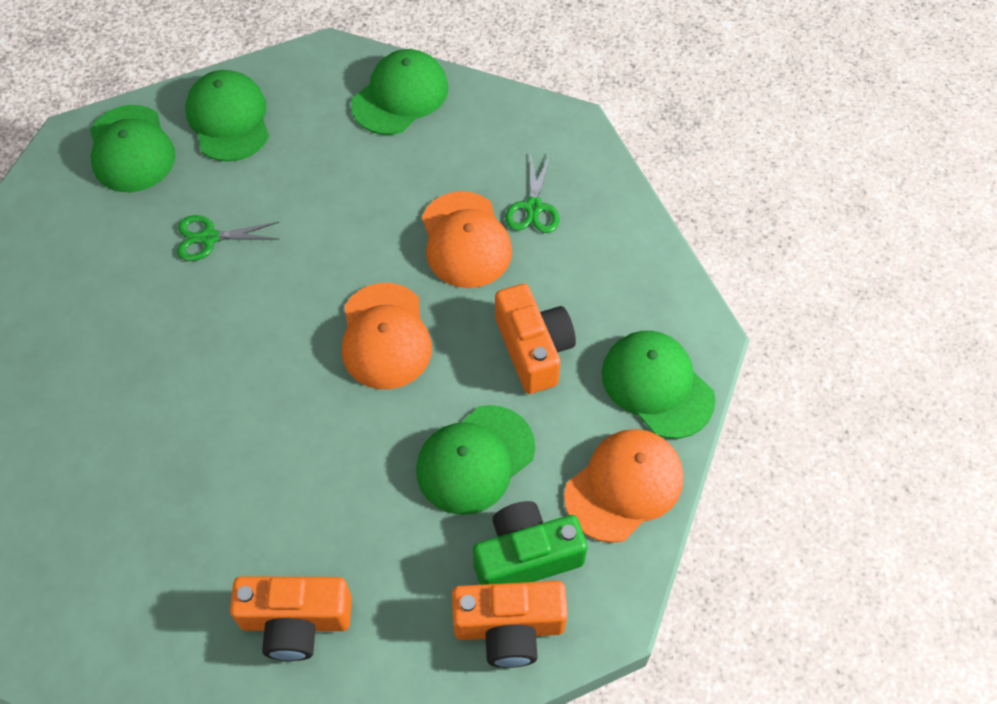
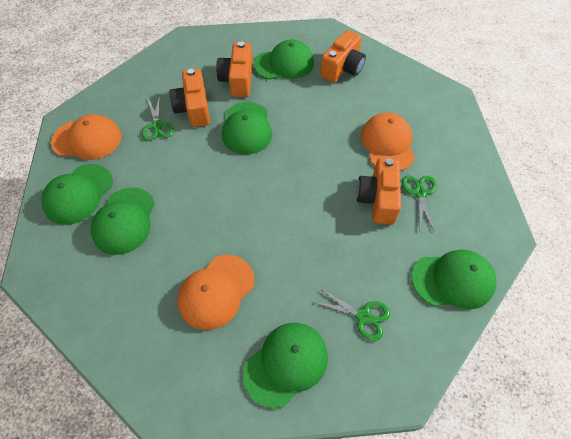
green camera: [473,501,588,585] = 1 -> none = 0
green cap: [90,105,175,192] [185,70,269,162] [351,49,448,135] [416,405,535,515] [602,331,715,439] = 5 -> [41,164,113,225] [91,187,155,255] [222,102,272,155] [243,323,328,409] [254,40,314,80] [411,250,496,309] = 6
green scissors: [177,215,280,261] [505,153,560,233] = 2 -> [142,95,174,141] [313,288,390,341] [402,176,436,232] = 3
orange camera: [230,576,352,661] [452,581,568,668] [495,284,576,394] = 3 -> [169,69,210,127] [216,41,253,97] [320,30,366,83] [356,158,401,225] = 4

